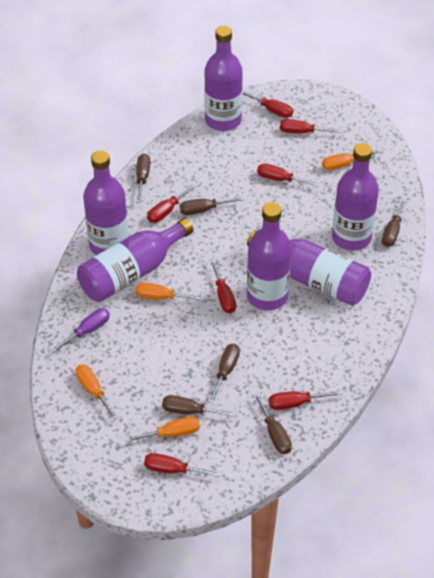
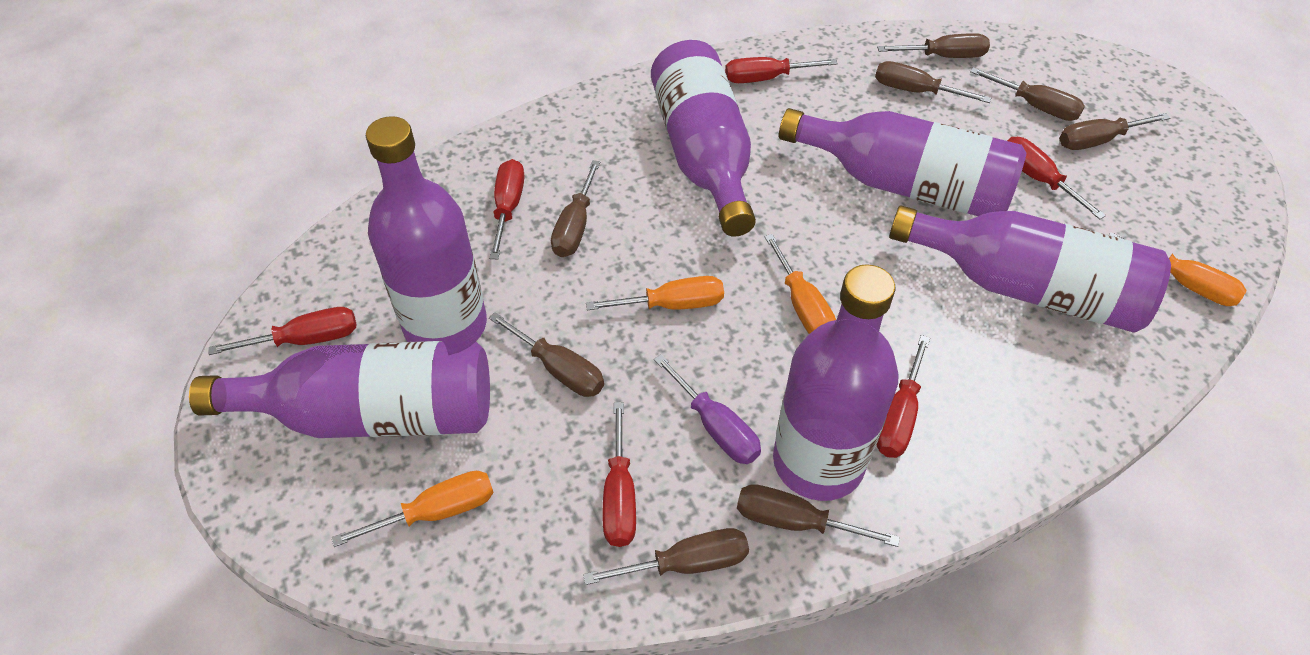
brown screwdriver: [136,154,150,203] [162,395,236,417] [180,197,244,215] [208,344,240,403] [254,392,292,454] [382,198,407,247] = 6 -> [489,312,604,397] [551,160,600,257] [583,528,749,585] [737,484,900,547] [875,61,991,103] [877,33,990,58] [970,67,1085,121] [1059,113,1170,150] = 8
red screwdriver: [144,453,221,477] [147,183,197,223] [210,259,236,313] [242,91,293,118] [257,164,319,187] [269,390,342,410] [280,119,342,134] = 7 -> [208,307,356,355] [489,159,524,259] [602,402,636,547] [725,57,838,83] [877,335,930,458] [1007,137,1106,219] = 6

